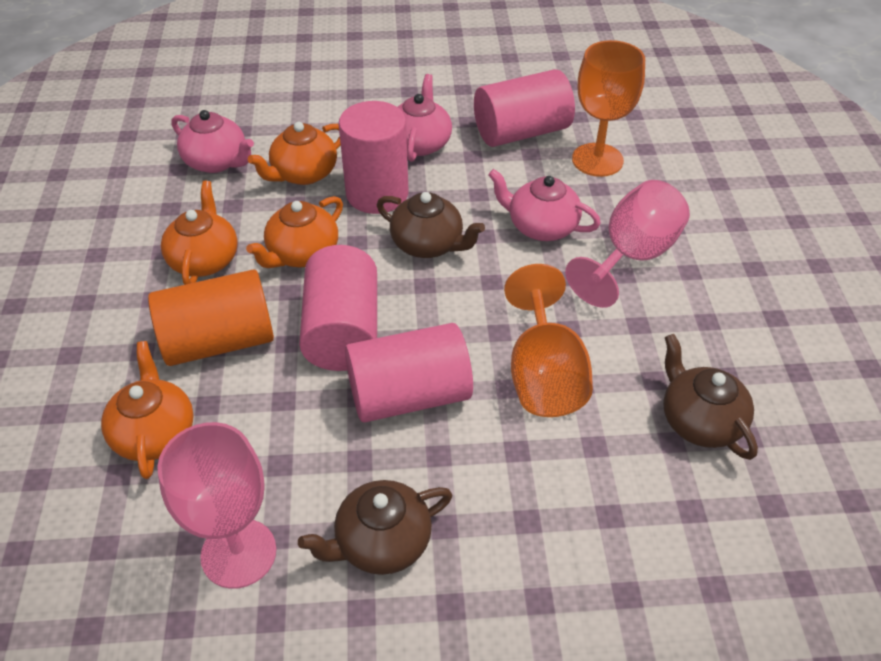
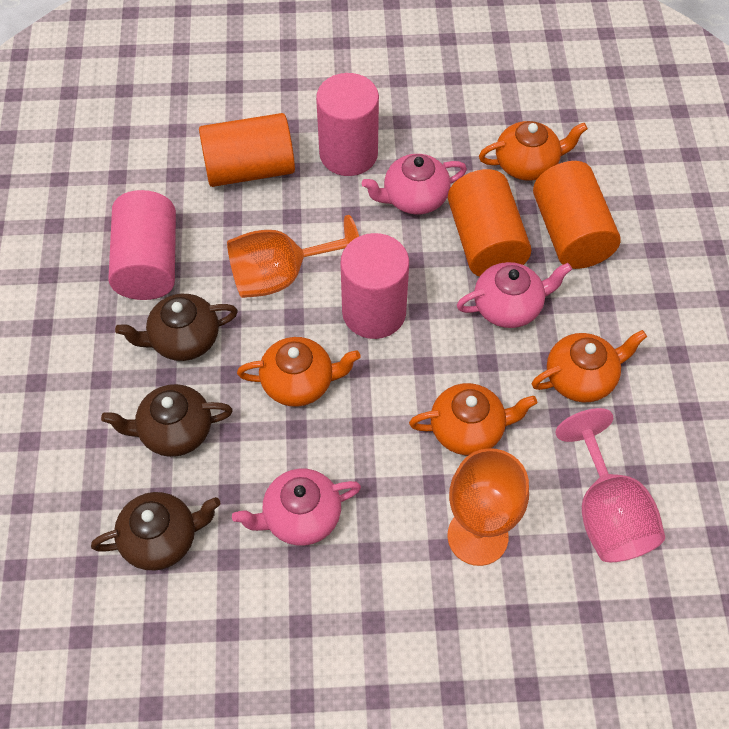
orange cylinder: [148,269,274,366] = 1 -> [199,113,295,187] [448,169,531,277] [533,161,621,269] = 3
pink cylinder: [299,245,377,371] [339,101,408,214] [345,323,473,422] [474,69,575,147] = 4 -> [108,190,176,300] [316,73,379,176] [340,233,409,339] = 3
pink goblet: [157,422,276,589] [565,180,690,308] = 2 -> [555,408,665,562] = 1

